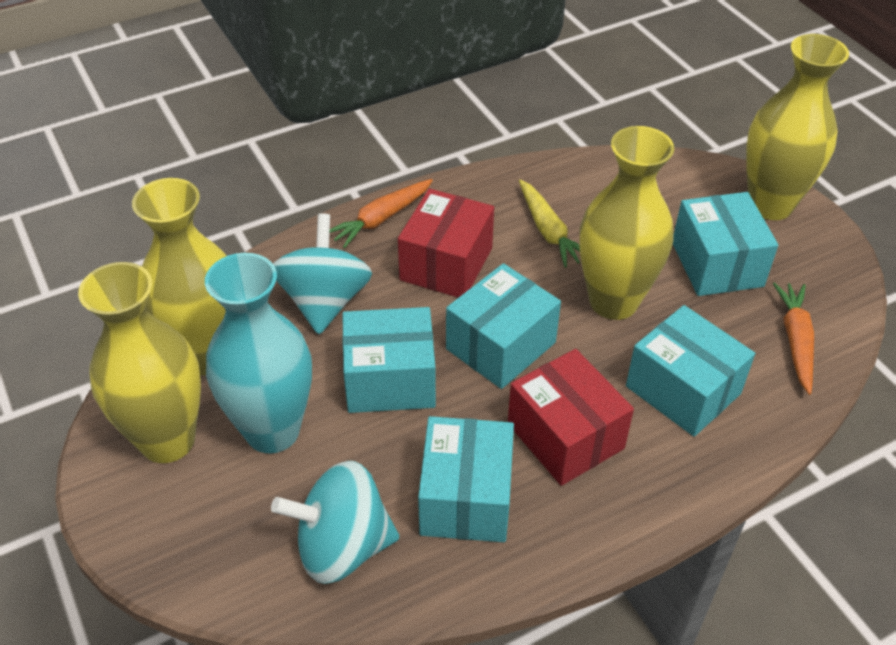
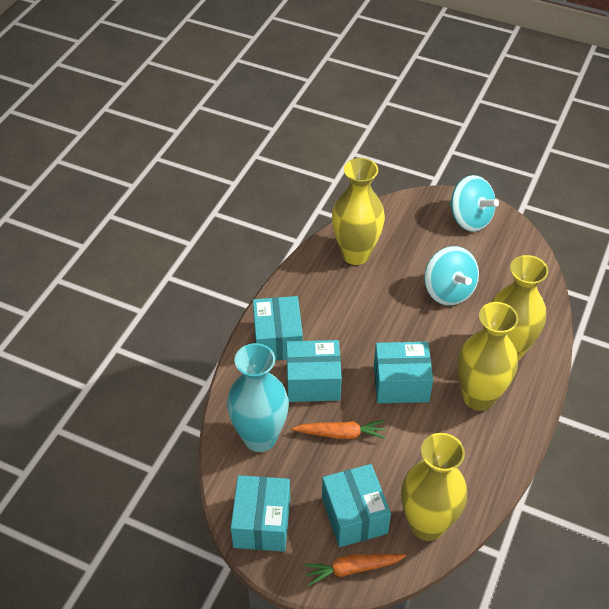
red box: [398,189,494,298] [508,349,634,486] = 2 -> none = 0
yellow carrot: [519,179,580,268] = 1 -> none = 0

